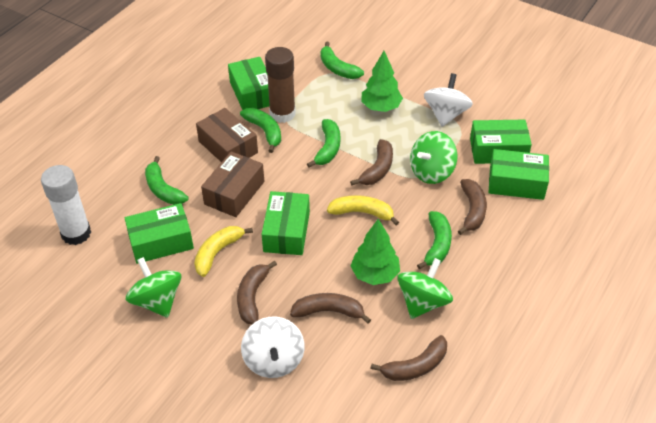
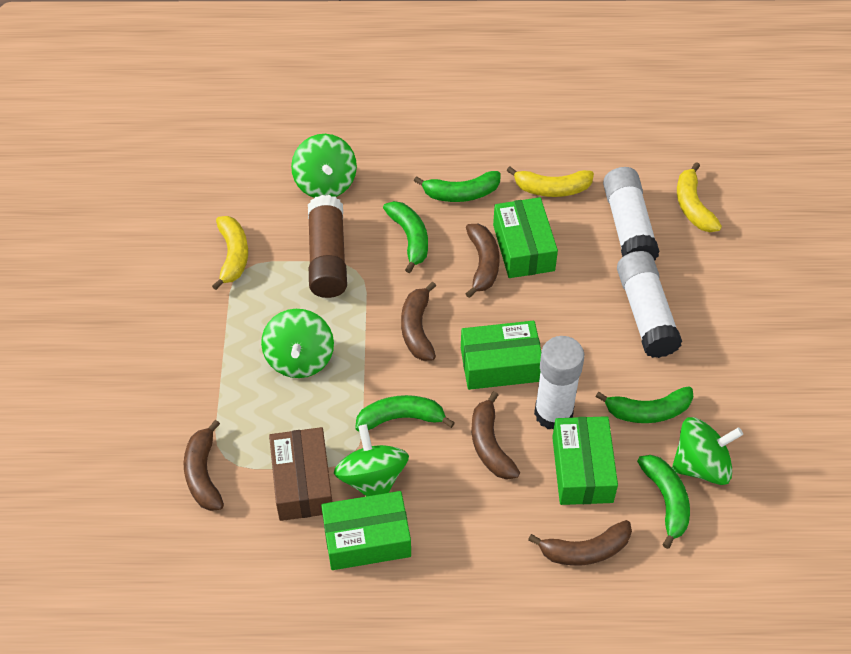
brown box: [196,108,258,162] [201,151,264,217] = 2 -> [269,427,332,521] = 1
green box: [125,203,194,264] [228,57,270,110] [262,191,310,255] [470,120,532,164] [488,149,549,200] = 5 -> [321,491,411,570] [461,321,541,390] [493,197,558,278] [552,416,618,505] = 4
green spinning top: [126,257,181,318] [397,258,453,319] [410,131,458,184] = 3 -> [261,309,334,378] [291,134,357,198] [334,424,409,496] [672,417,743,485] = 4
green tree: [351,219,400,285] [361,51,403,112] = 2 -> none = 0
white glue stick: [41,165,91,245] = 1 -> [534,336,584,430] [603,167,659,261] [617,251,682,358] = 3
white spinning top: [241,317,304,378] [424,73,473,127] = 2 -> none = 0
yellow banana: [194,226,253,277] [327,195,399,225] = 2 -> [212,216,248,290] [507,167,594,197] [677,162,722,232] = 3

